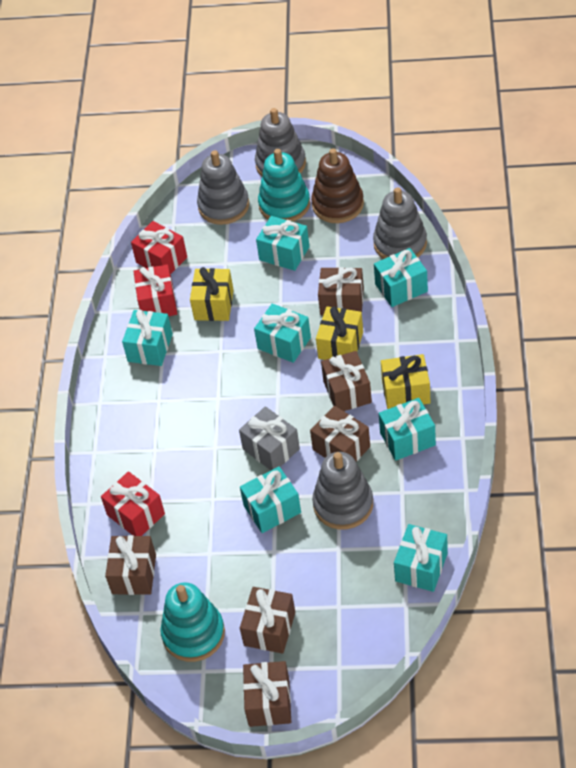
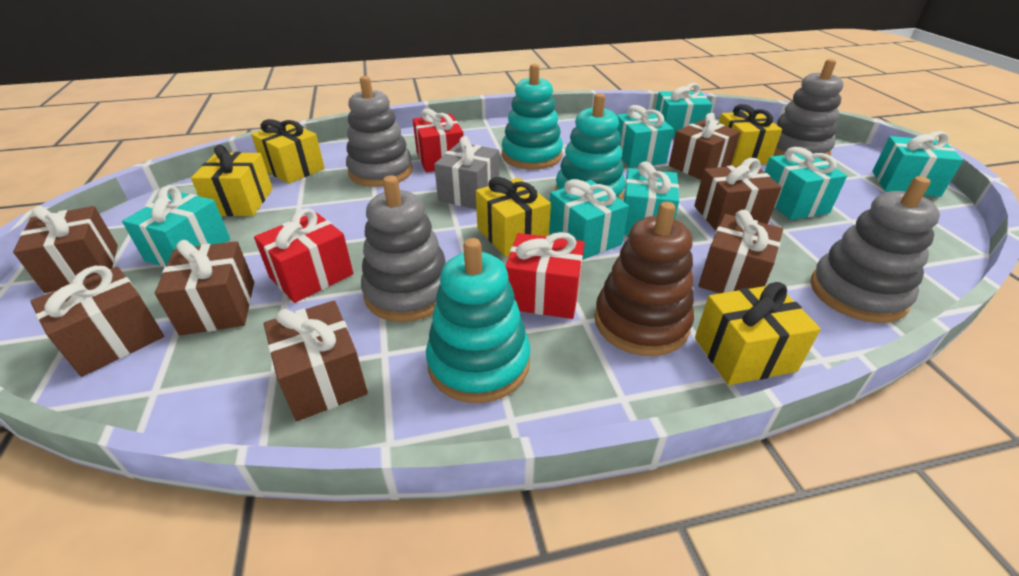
brown gift: [105,535,156,595] [240,587,295,654] [243,661,291,727] [310,406,370,462] [318,267,364,315] [321,351,372,411] = 6 -> [13,205,118,293] [30,266,164,377] [155,240,254,336] [264,301,368,421] [669,113,740,180] [694,158,782,231] [698,210,783,293] = 7
turquoise stacking toy: [160,582,225,662] [258,149,310,222] = 2 -> [426,238,530,403] [502,64,563,170] [555,93,625,200] = 3
yellow gift: [190,267,234,321] [316,306,363,360] [381,354,431,409] = 3 -> [191,145,273,216] [251,119,325,184] [476,177,551,257] [695,282,821,385] [718,104,782,166] = 5

